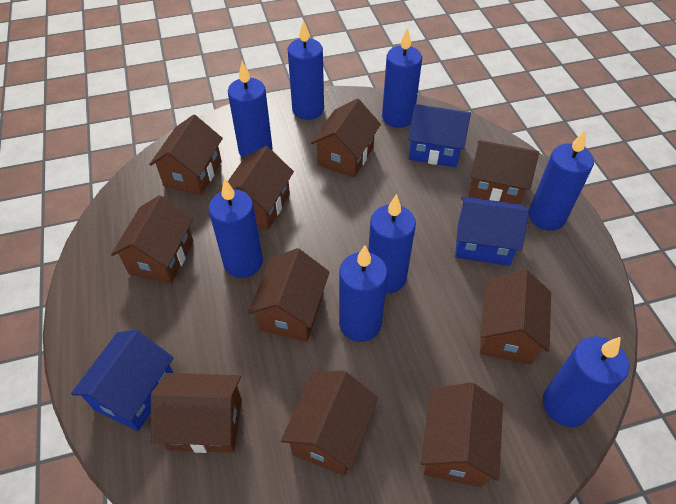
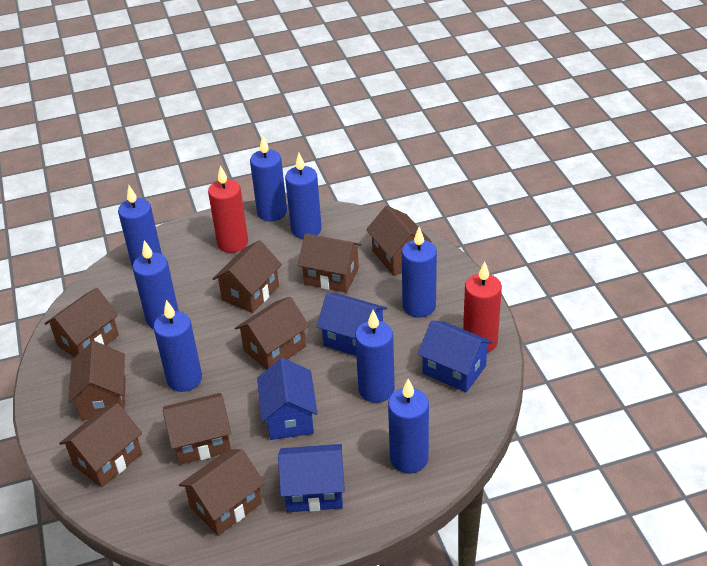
blue house: [71,330,174,431] [408,104,471,167] [455,196,529,266] = 3 -> [257,358,318,440] [278,444,345,512] [317,293,387,356] [417,320,493,393] = 4
brown house: [111,195,193,284] [149,115,223,195] [151,373,242,453] [221,146,294,230] [248,248,330,342] [281,371,378,476] [311,98,381,178] [421,382,503,487] [469,140,539,204] [480,269,551,365] = 10 -> [44,288,119,357] [59,403,142,488] [68,341,126,421] [163,393,231,465] [179,449,265,536] [213,240,282,313] [235,297,309,370] [298,233,362,293] [366,206,432,276] = 9
red candle: none = 0 -> [208,166,248,253] [463,261,502,353] = 2

